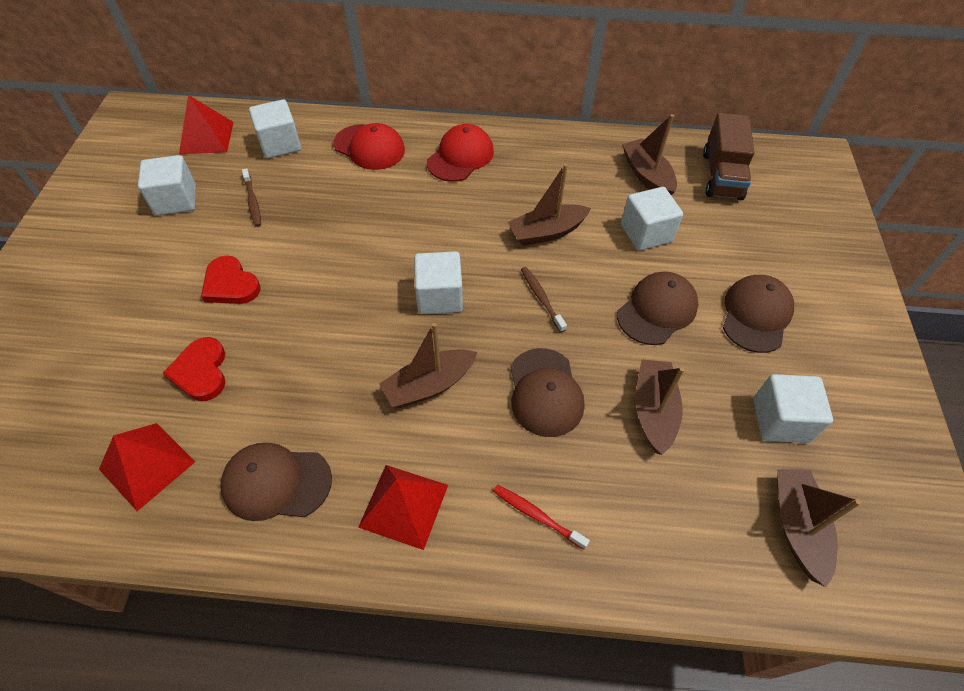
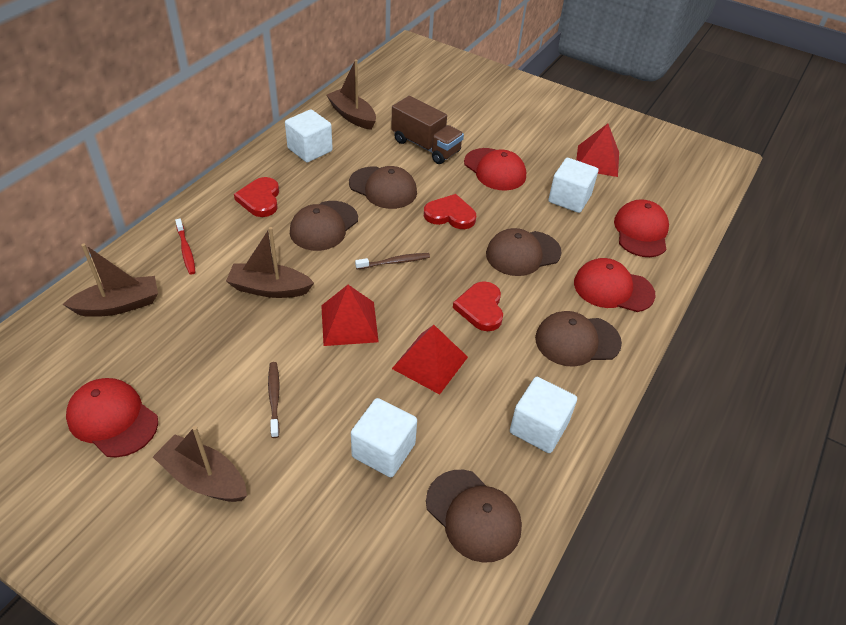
brown boat: [379,323,477,408] [508,164,591,246] [622,114,677,195] [636,359,685,455] [777,469,861,587] = 5 -> [62,244,158,317] [153,426,247,502] [226,227,314,298] [327,59,376,130] = 4
brown cap: [220,443,332,521] [510,348,584,437] [617,272,698,345] [723,275,794,353] = 4 -> [290,201,358,251] [349,166,417,209] [426,470,522,563] [486,228,562,276] [535,311,622,367] = 5
red cap: [333,123,405,170] [427,124,494,182] = 2 -> [66,378,158,458] [464,148,526,190] [574,258,655,312] [614,199,669,257] = 4
red heart: [163,337,226,401] [201,256,260,304] = 2 -> [234,177,279,217] [424,194,476,229] [453,281,503,331] = 3
white cube: [138,155,196,216] [249,99,301,158] [414,251,463,314] [621,187,683,251] [753,374,833,443] = 5 -> [285,109,333,162] [351,398,417,477] [510,377,577,453] [548,158,598,213] = 4

